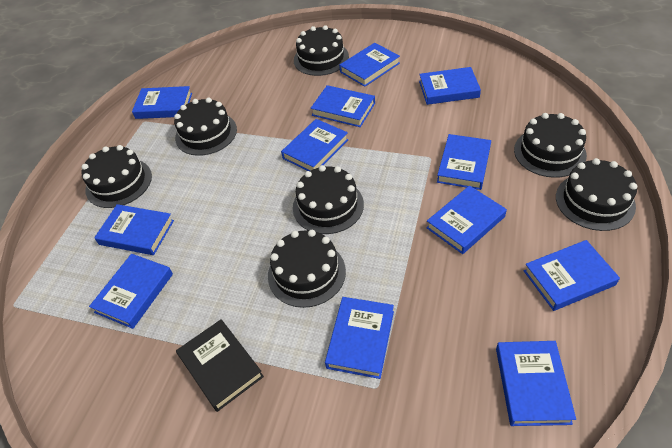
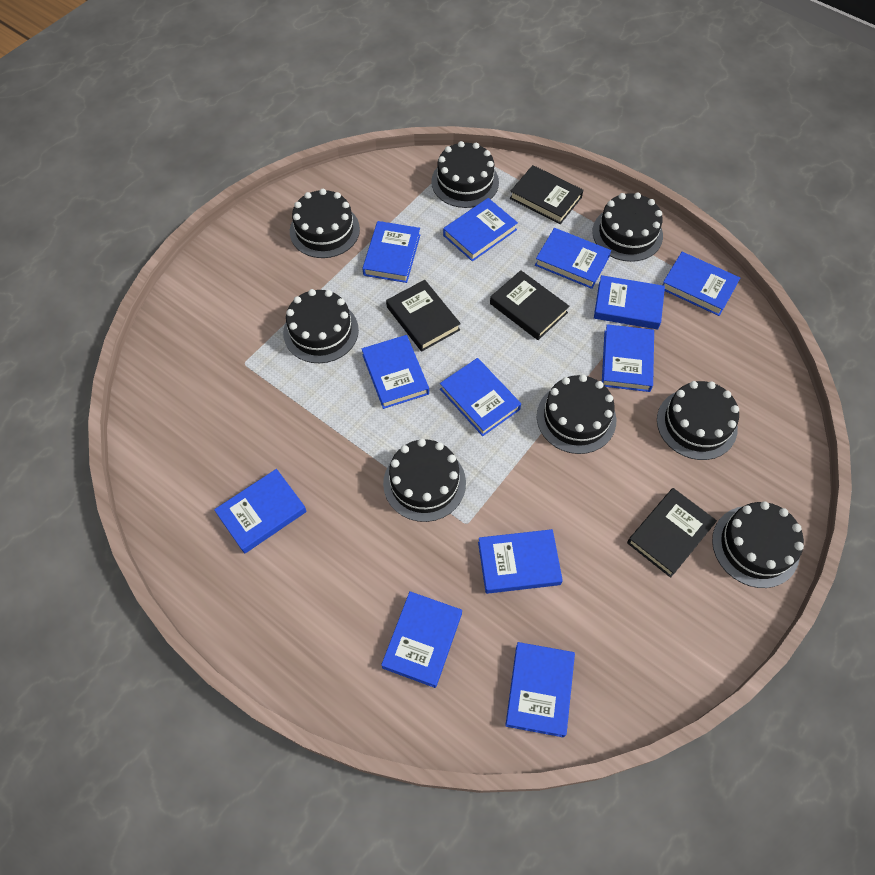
black book: [176,319,264,412] = 1 -> [386,280,461,352] [490,270,569,340] [510,165,583,224] [627,488,717,578] = 4
black cake: [81,145,152,208] [174,98,237,156] [268,230,346,308] [293,165,364,234] [294,25,349,76] [514,113,587,178] [556,158,638,231] = 7 -> [283,289,359,363] [290,189,360,258] [383,439,466,522] [431,141,499,208] [537,374,616,454] [592,192,663,262] [657,381,739,460] [712,501,804,588] = 8

